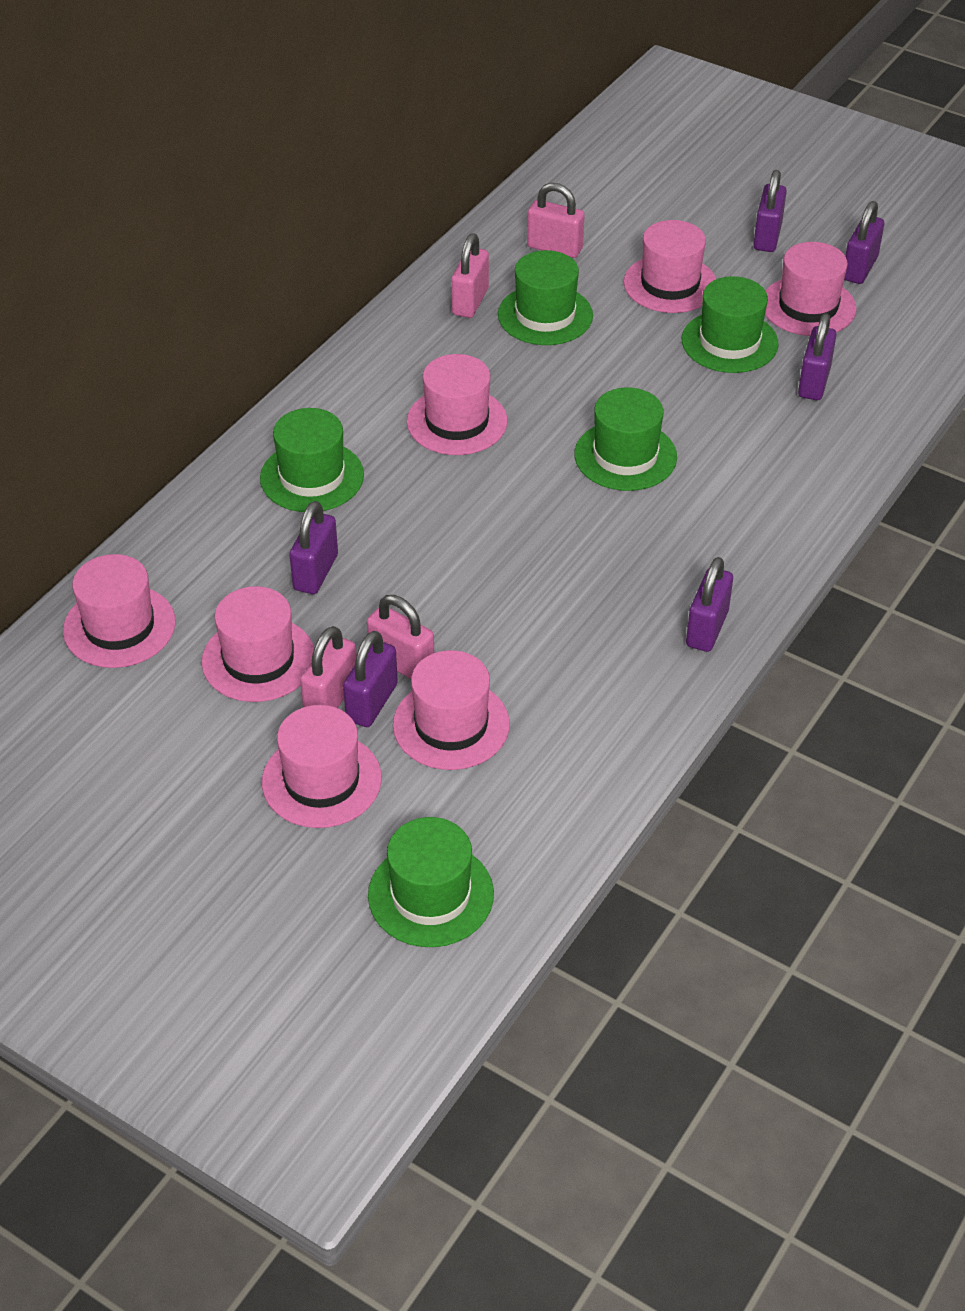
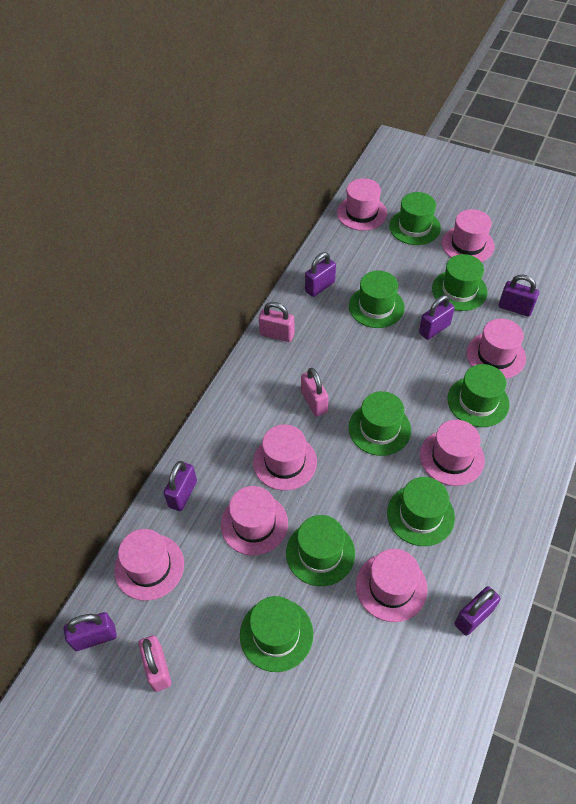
green hat: [260,408,364,512] [368,817,494,947] [498,250,593,345] [574,387,677,491] [682,276,779,373] = 5 -> [240,596,313,672] [286,515,355,586] [349,271,405,328] [349,391,411,456] [387,477,455,546] [389,192,441,245] [432,254,488,311] [447,364,510,427] = 8
pink hat: [63,554,176,668] [202,586,314,702] [262,705,382,828] [393,650,510,770] [407,354,507,455] [624,220,716,313] [765,242,857,336] = 7 -> [114,529,184,601] [221,486,288,555] [253,424,317,491] [337,178,387,231] [356,549,428,622] [420,420,485,486] [442,209,495,262] [466,319,526,379] = 8
pink padlock: [300,626,357,708] [367,595,434,679] [451,233,489,318] [527,183,585,258] = 4 -> [138,635,171,692] [259,302,295,342] [301,368,329,417] = 3

